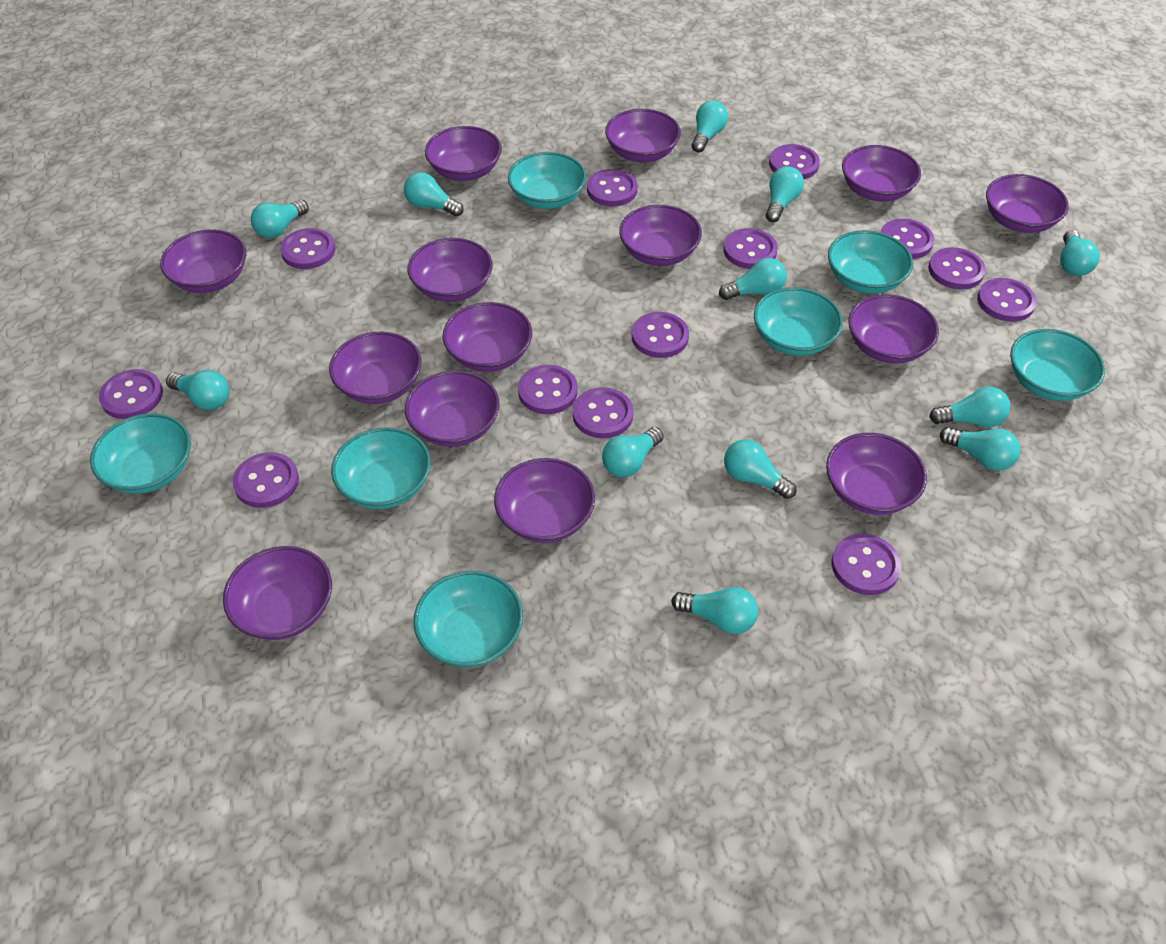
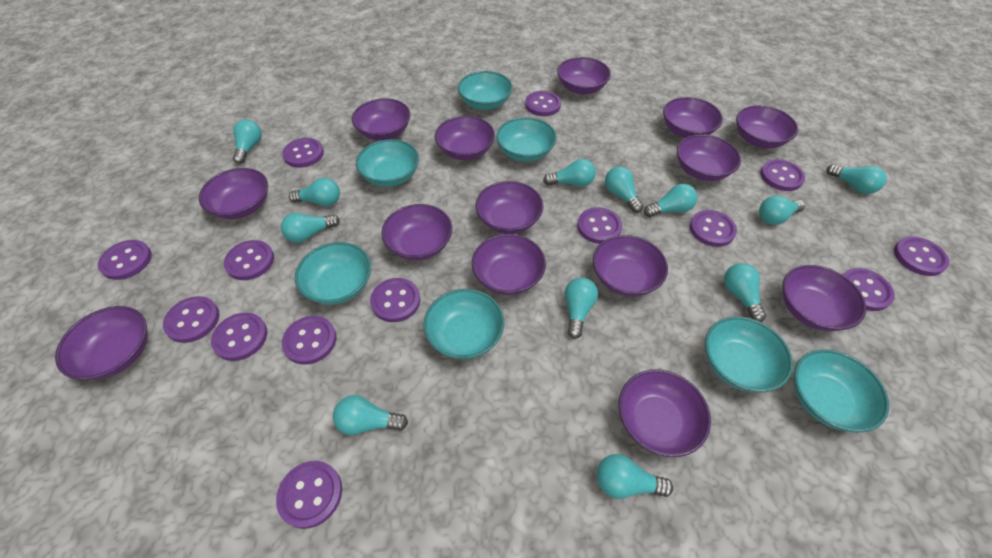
purple button: [99,369,163,419] [232,452,299,508] [280,228,335,269] [518,365,578,414] [573,387,633,438] [587,169,638,206] [632,312,689,358] [723,228,778,269] [769,144,820,179] [831,534,901,595] [881,219,934,259] [928,247,986,290] [977,278,1037,322] = 13 -> [98,240,152,280] [163,296,219,343] [211,312,267,361] [224,240,274,280] [276,461,342,529] [282,138,324,168] [282,316,336,365] [370,278,421,322] [525,91,561,116] [577,207,622,244] [690,210,737,247] [760,159,805,191] [843,268,895,311] [894,236,949,276] = 14

